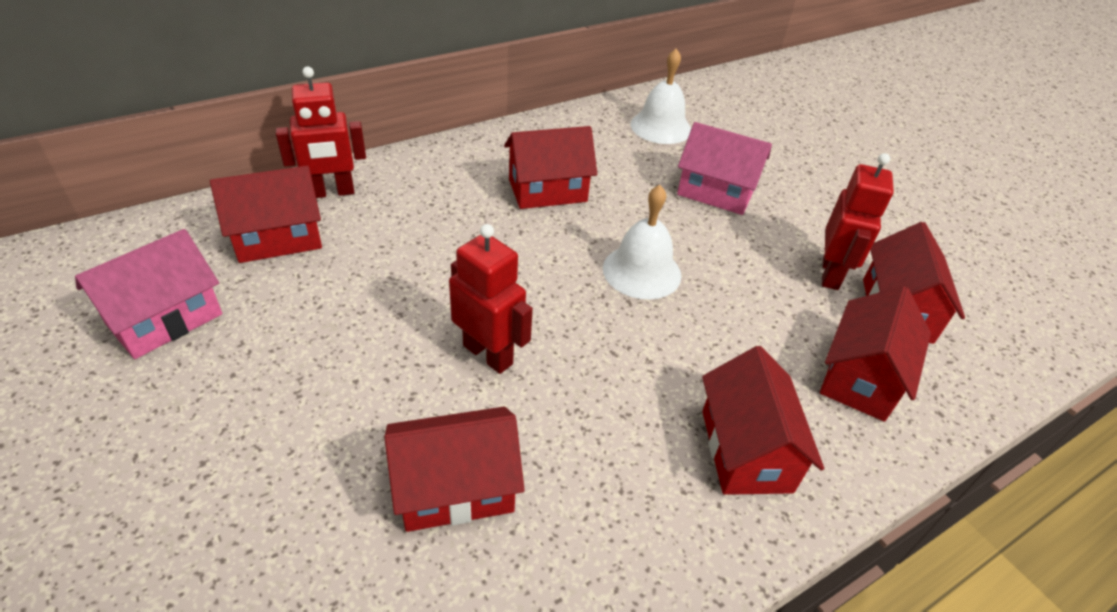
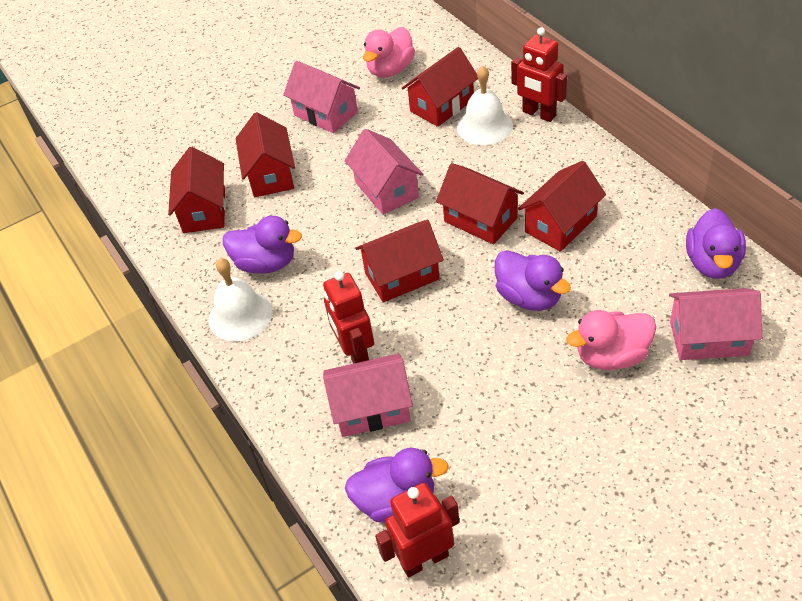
pink duck: none = 0 -> [363,27,415,78] [566,310,656,370] = 2
pink house: [75,229,222,359] [677,122,772,215] = 2 -> [283,61,360,133] [323,354,413,437] [345,129,423,215] [669,288,762,360] = 4
purple duck: none = 0 -> [223,216,302,273] [345,448,449,523] [495,250,571,311] [686,208,746,279] = 4

